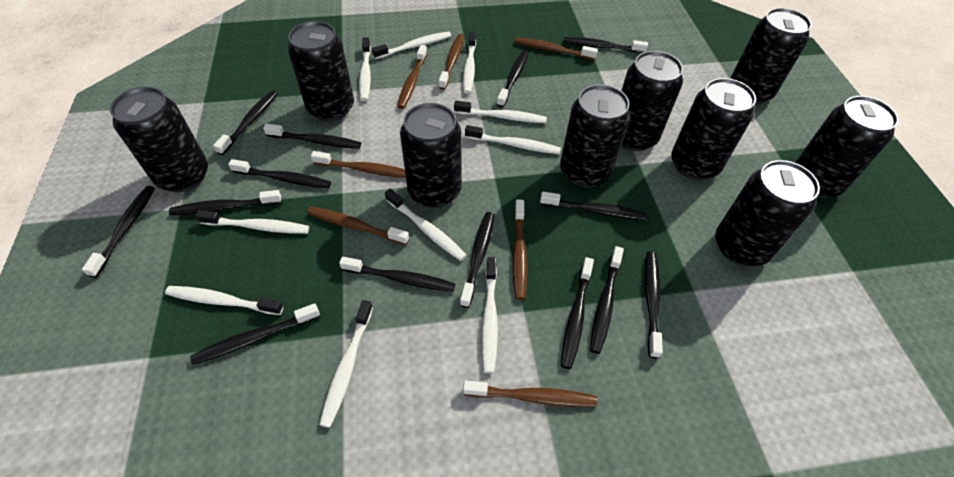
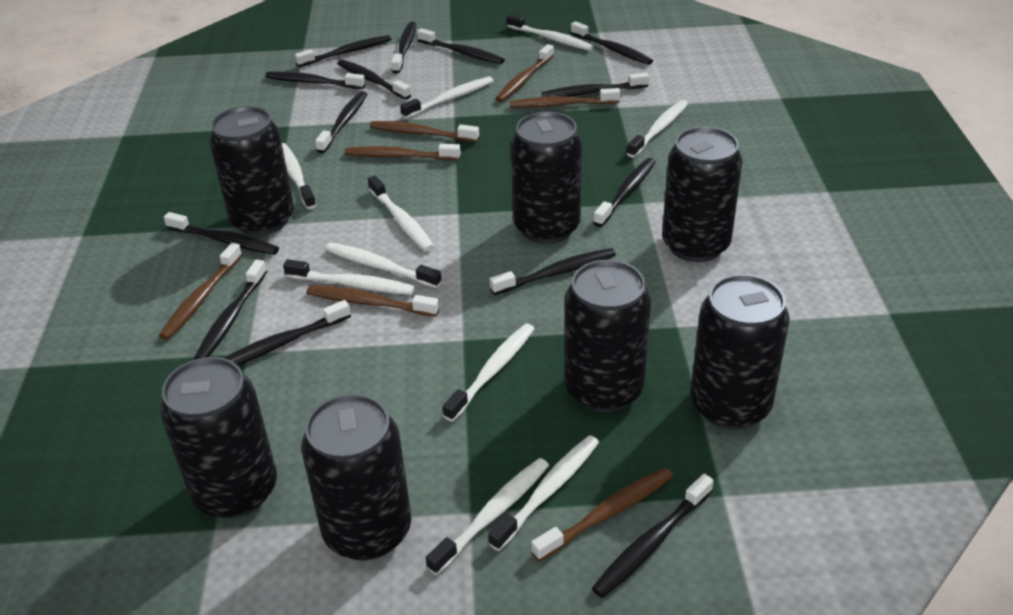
black can: [110,87,208,192] [288,21,354,121] [400,103,462,208] [560,84,631,188] [621,51,683,151] [671,78,756,180] [715,160,820,266] [730,8,812,104] [795,96,899,198] = 9 -> [160,357,277,519] [209,106,294,236] [301,394,411,561] [511,112,582,244] [564,260,651,412] [662,126,743,262] [690,274,790,429] = 7

